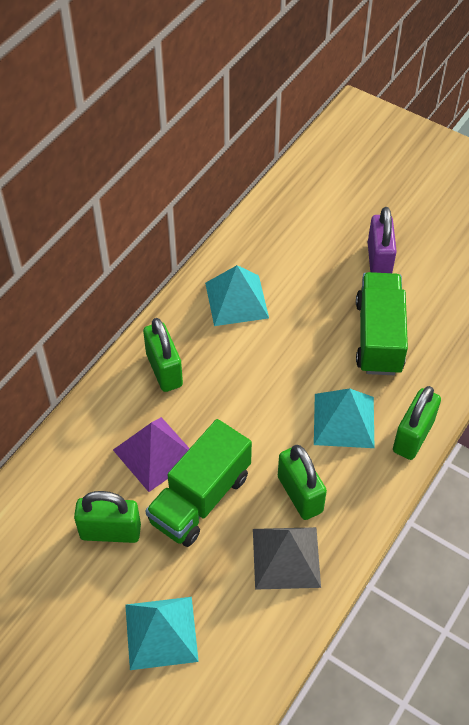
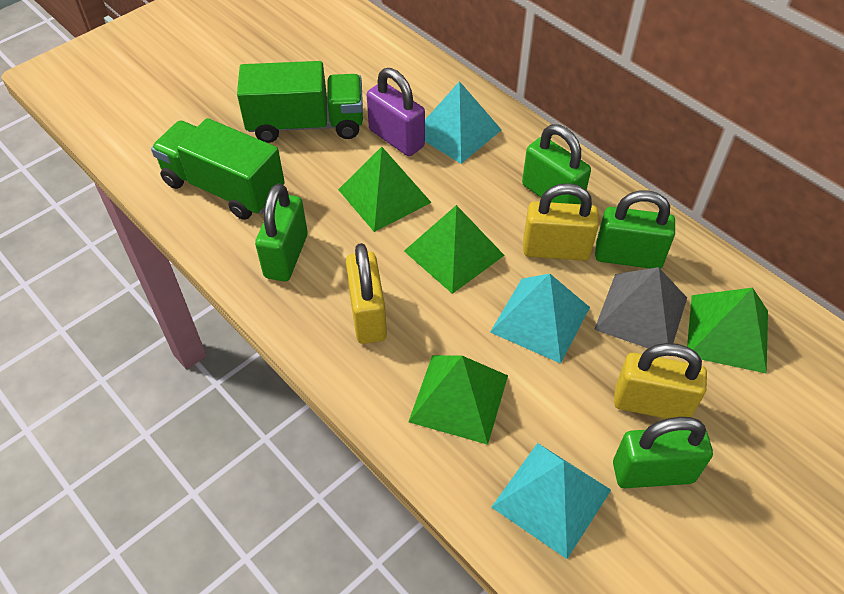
green pyramid: none = 0 -> [338,147,432,232] [404,205,505,294] [408,355,508,445] [687,288,768,374] = 4
purple pyramid: [113,417,190,492] = 1 -> none = 0
yellow padlock: none = 0 -> [346,243,387,344] [523,183,599,261] [614,343,707,419] = 3

